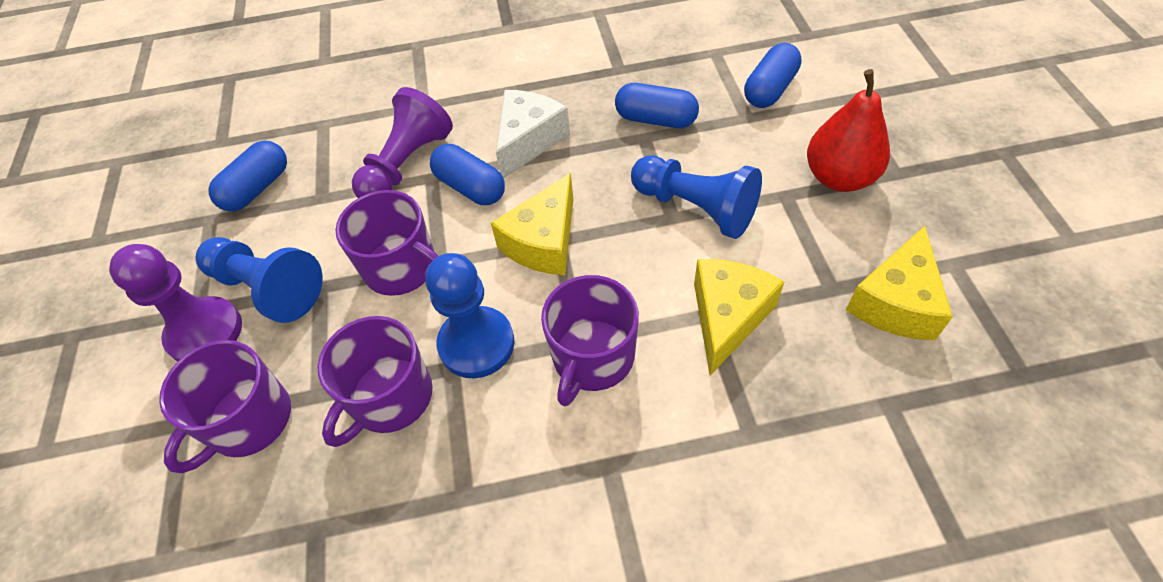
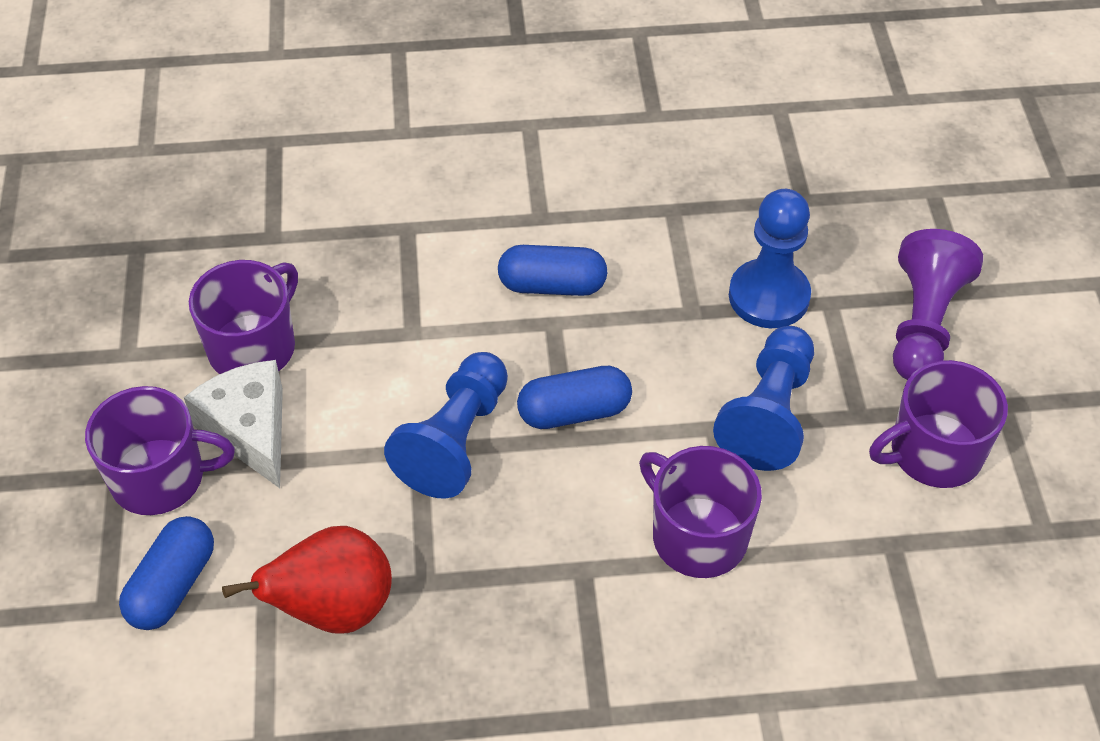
blue capsule: [208,141,287,211] [430,144,505,205] [615,83,699,128] [744,43,802,108] = 4 -> [119,516,214,630] [498,245,607,296] [517,366,632,429] = 3
purple pawn: [109,244,242,361] [352,87,453,198] = 2 -> [893,229,983,380] = 1
yellow cheese: [491,173,573,275] [694,259,784,375] [846,226,953,341] = 3 -> none = 0

